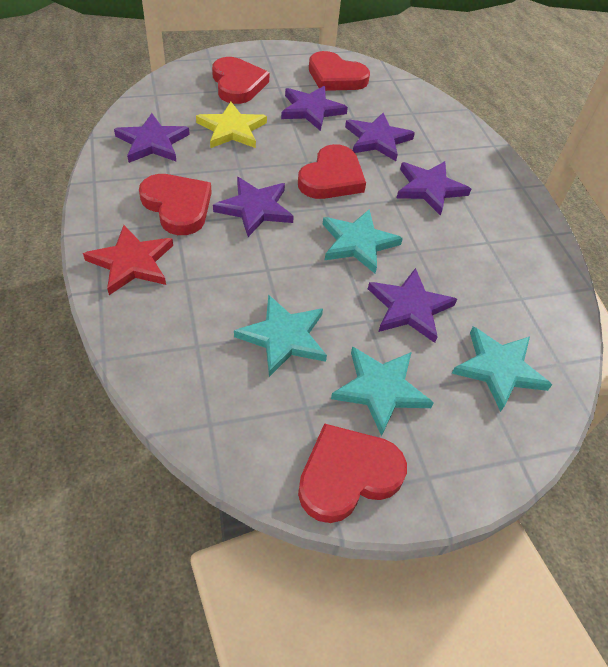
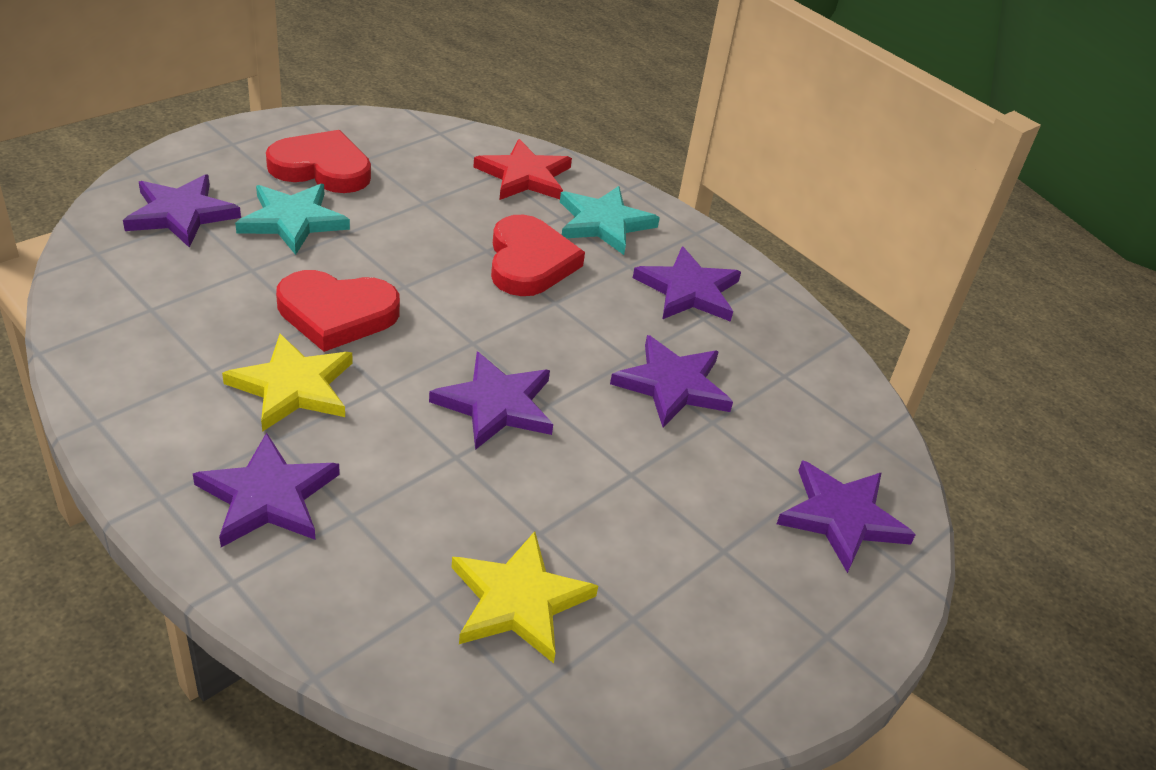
red heart: [139,174,212,235] [212,57,270,104] [298,144,366,199] [298,423,407,523] [309,51,370,91] = 5 -> [266,130,371,193] [276,270,400,352] [491,215,585,296] = 3
turquoise star: [234,294,327,377] [323,209,403,273] [331,346,434,436] [452,327,552,412] = 4 -> [235,184,350,255] [560,186,660,255] = 2
yellow star: [196,102,267,148] = 1 -> [222,334,353,432] [451,531,598,663] = 2

